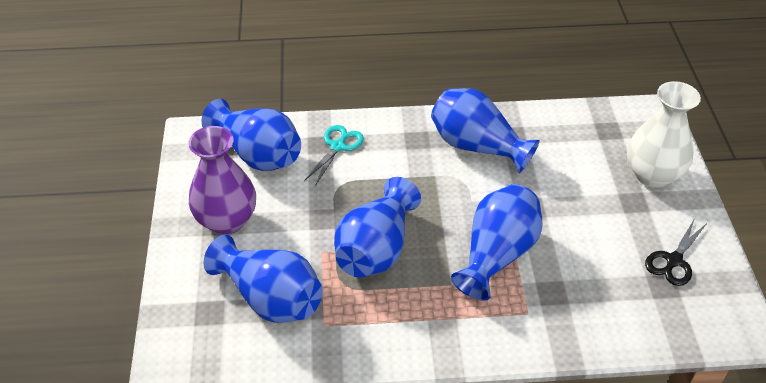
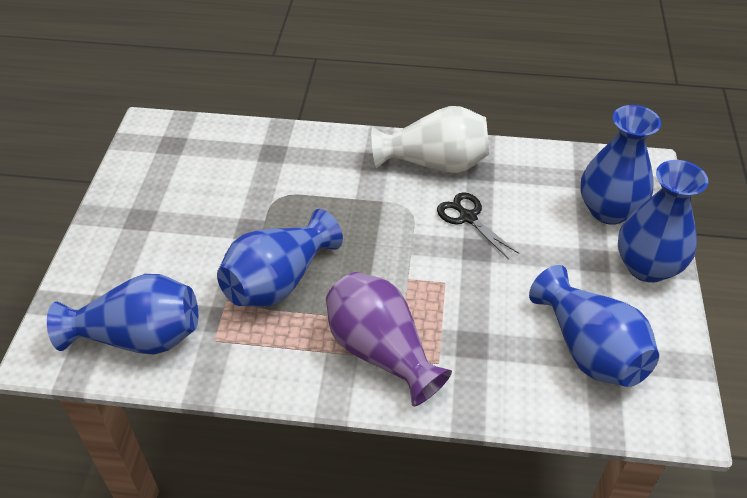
turquoise scissors: [304,125,364,186] = 1 -> none = 0

